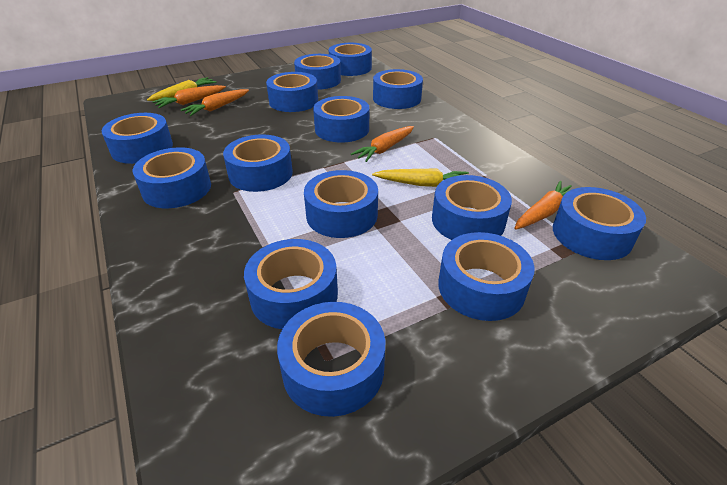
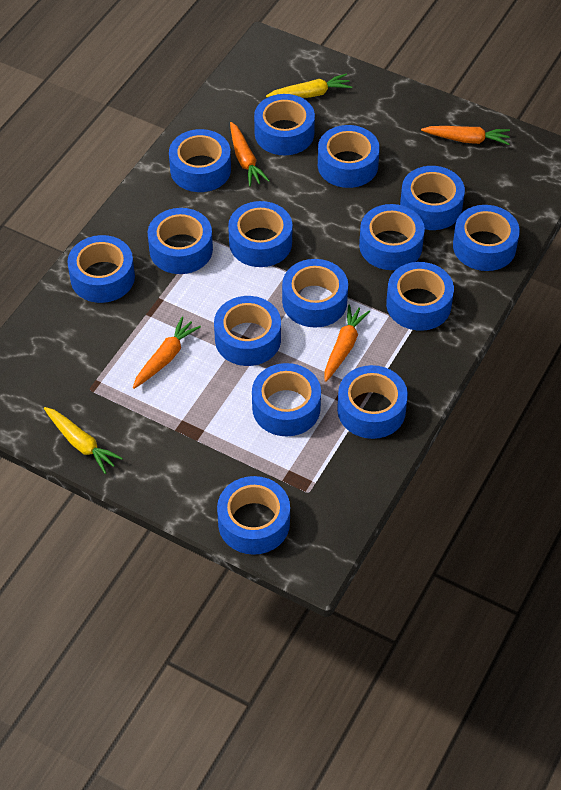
blue tape: [102,113,173,164] [133,147,211,208] [223,134,293,192] [244,239,338,329] [266,72,318,112] [277,302,385,417] [294,54,341,90] [304,170,378,238] [313,96,369,143] [329,43,372,76] [373,69,423,109] [432,175,512,240] [438,232,535,321] [553,187,646,260] = 14 -> [67,235,135,303] [148,208,213,274] [169,129,231,192] [214,296,281,366] [217,476,290,555] [228,201,292,267] [252,363,321,436] [254,94,315,155] [282,259,348,328] [318,125,380,188] [337,365,408,439] [359,204,425,270] [386,262,454,331] [400,166,465,230] [453,205,520,271] = 15

